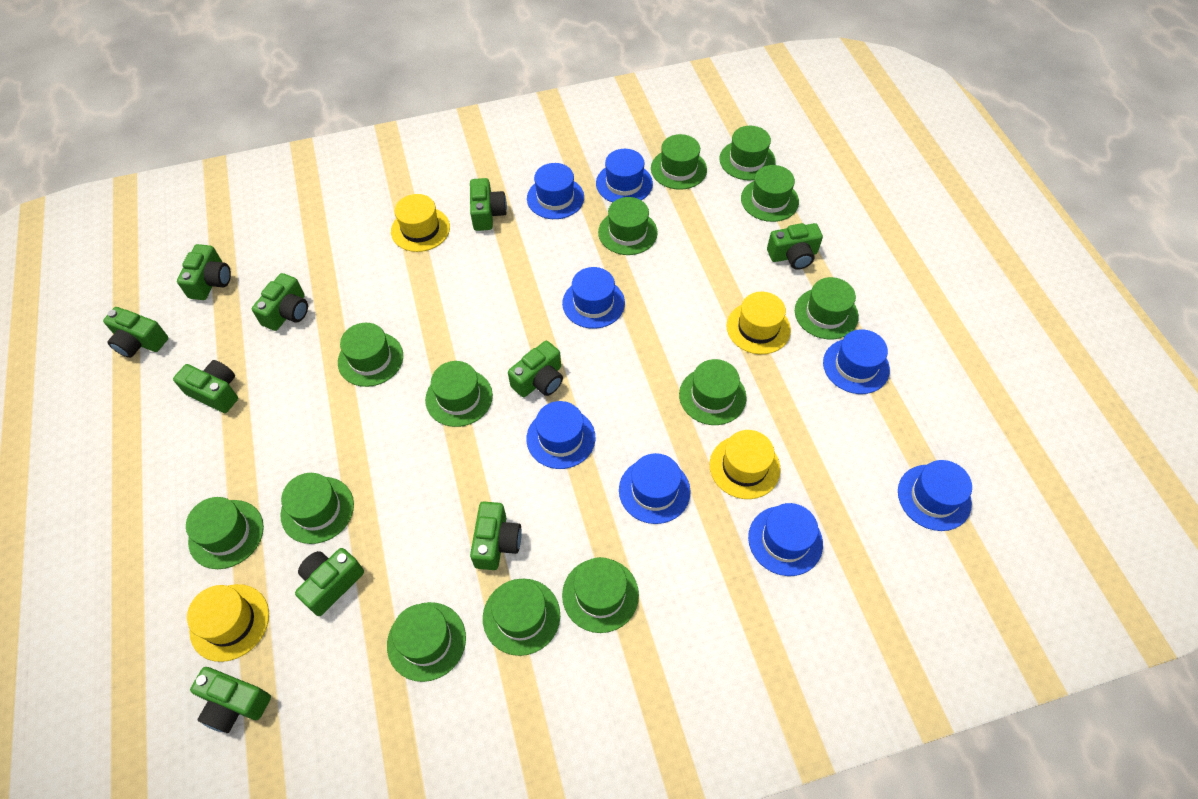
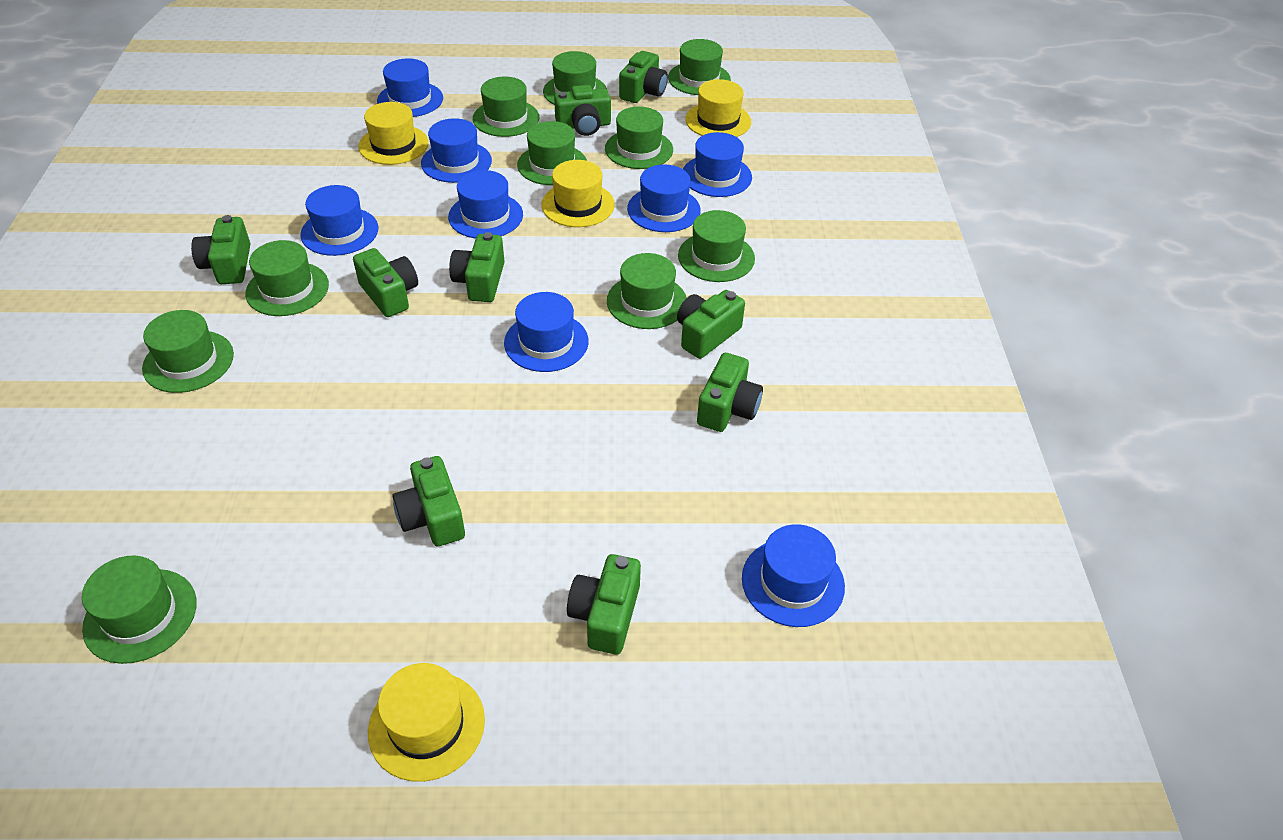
green camera: [103,307,168,358] [173,360,238,413] [177,244,231,300] [190,667,271,733] [252,273,308,331] [295,548,364,616] [470,178,507,231] [470,502,522,570] [508,341,563,397] [767,223,823,270] = 10 -> [191,215,250,284] [353,248,418,317] [393,456,465,546] [449,232,505,302] [554,85,611,136] [567,554,641,655] [619,51,668,103] [677,290,745,359] [697,353,763,432] = 9
green hat: [186,497,264,569] [280,473,354,544] [338,323,403,387] [387,602,466,682] [425,361,493,427] [483,579,560,656] [562,557,639,633] [598,197,658,255] [651,134,707,190] [679,359,747,425] [719,126,776,181] [741,165,799,222] [795,277,859,339] = 13 -> [82,555,197,664] [142,310,234,393] [245,240,329,316] [473,76,539,137] [517,121,587,185] [543,51,607,105] [605,106,673,169] [607,253,687,329] [668,39,731,95] [678,210,755,282] = 10

